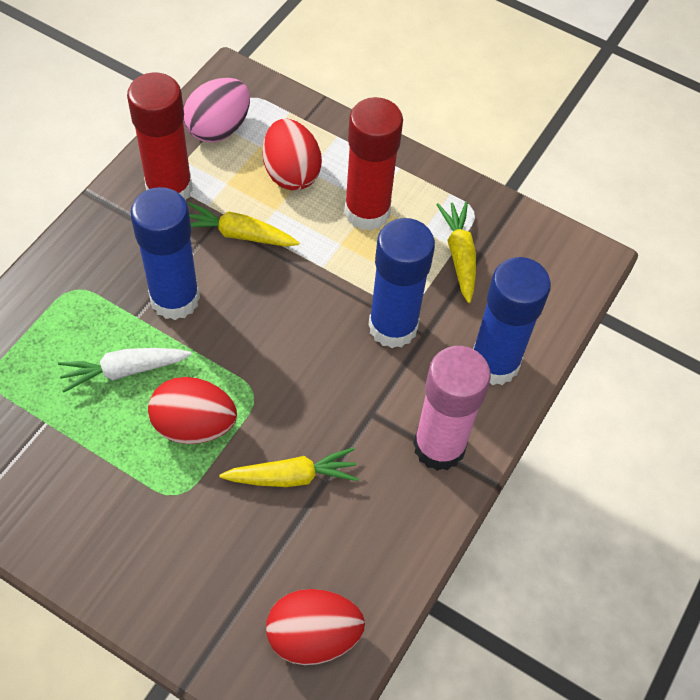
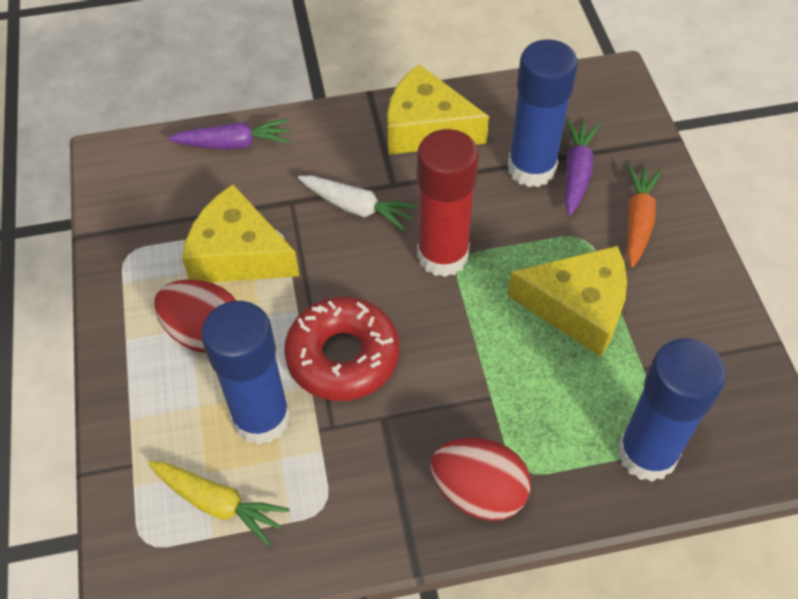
orange carrot: none = 0 -> [627,164,662,268] = 1
pink egg: [184,78,250,143] = 1 -> none = 0
pink glue stick: [413,346,491,471] = 1 -> none = 0
purple carrot: none = 0 -> [168,119,290,150] [565,119,600,216] = 2
red donut: none = 0 -> [284,297,399,401] = 1
red egg: [148,377,237,444] [263,119,322,191] [266,589,365,665] = 3 -> [154,280,236,353] [430,438,531,521] = 2
red glue stick: [127,73,193,200] [344,97,403,231] = 2 -> [417,129,479,277] = 1
yellow carrot: [188,202,299,247] [219,447,359,487] [436,202,476,303] = 3 -> [148,461,290,546] = 1
yellow cheese: none = 0 -> [182,184,299,282] [387,64,489,154] [508,246,627,357] = 3

